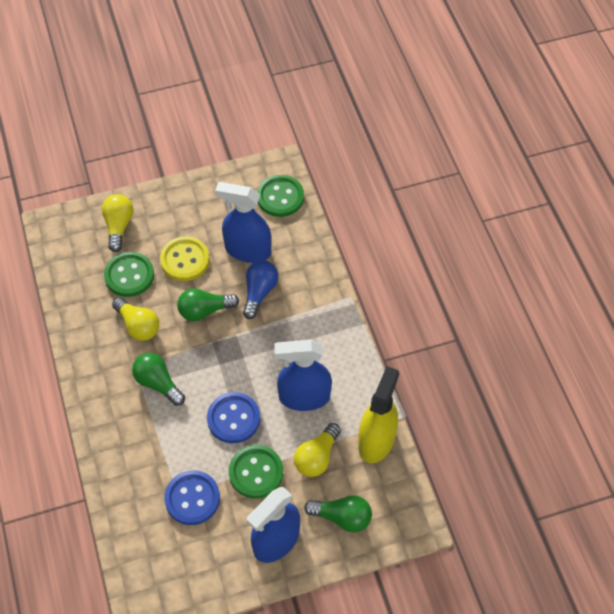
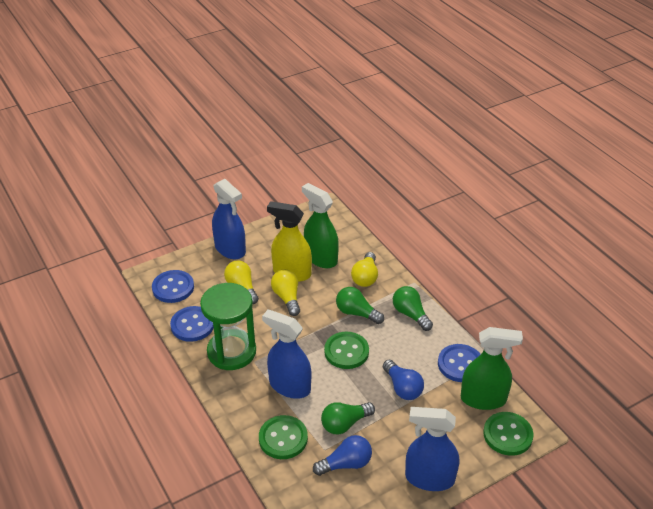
blue button: [164,470,220,525] [207,392,260,443] = 2 -> [152,270,194,303] [170,306,214,342] [438,344,481,382] = 3
blue light bulb: [243,260,278,319] = 1 -> [313,435,372,476] [383,360,424,400] = 2
green hourglass: none = 0 -> [200,283,256,370] = 1
green spray bottle: none = 0 -> [302,183,339,268] [461,327,523,410] = 2
yellow button: [160,236,209,281] = 1 -> none = 0

